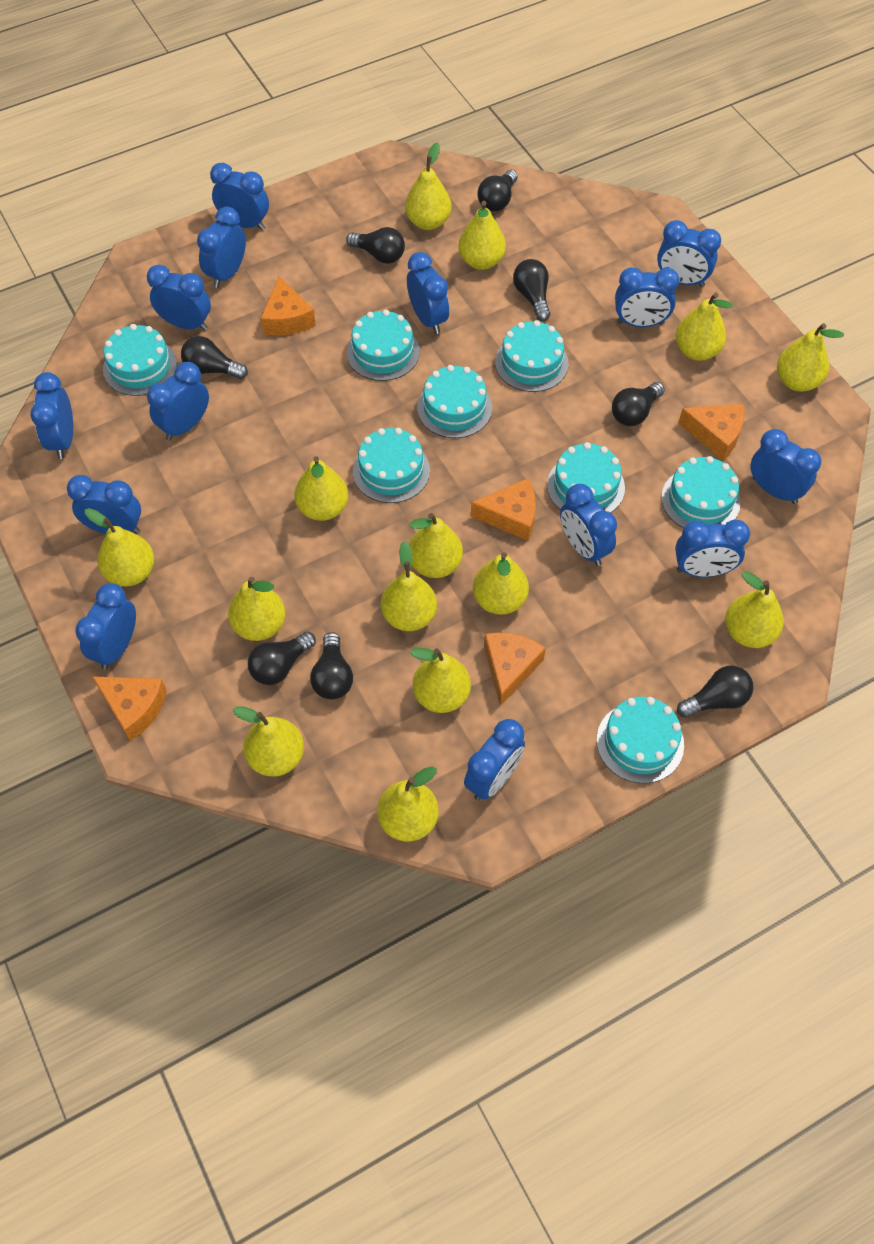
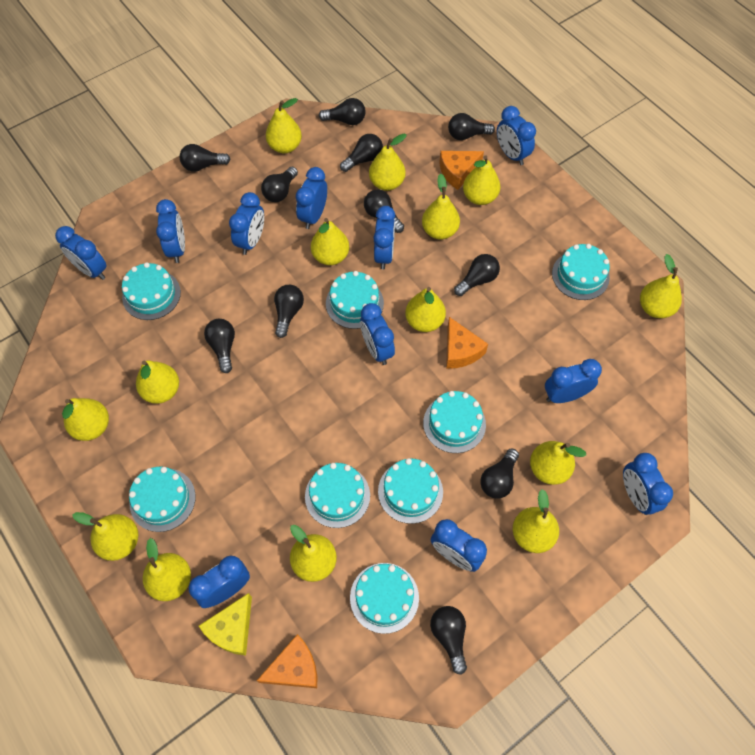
black light bulb: [181,336,248,379] [248,631,316,685] [310,632,353,699] [346,227,405,264] [477,170,518,211] [513,259,550,321] [612,382,665,426] [677,665,753,718] = 8 -> [180,144,231,172] [204,319,235,373] [261,166,298,202] [274,285,304,338] [319,98,366,125] [340,134,383,172] [364,190,404,233] [430,606,467,675] [448,113,495,140] [454,254,500,296] [480,449,519,499] = 11
blue clock: [30,372,73,459] [67,475,141,534] [75,583,136,669] [147,265,211,331] [147,362,209,441] [197,207,246,288] [210,163,269,230] [407,252,449,334] [464,719,525,800] [560,484,617,566] [615,267,679,327] [657,220,721,287] [675,520,750,577] [750,429,821,504] = 14 -> [55,226,107,280] [156,199,185,263] [189,556,250,608] [229,192,264,255] [296,167,327,229] [360,303,395,365] [373,206,396,269] [431,519,487,572] [497,106,536,165] [545,359,602,403] [623,453,673,515] = 11
orange cheese: [93,677,167,741] [261,276,316,336] [471,478,536,541] [484,633,546,706] [678,404,745,460] = 5 -> [257,634,317,688] [439,151,484,190] [446,317,488,369] = 3
yellow cheese: none = 0 -> [199,593,252,656] = 1

